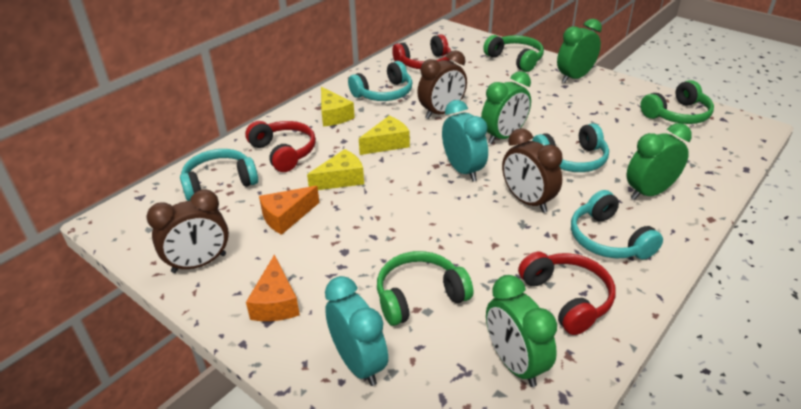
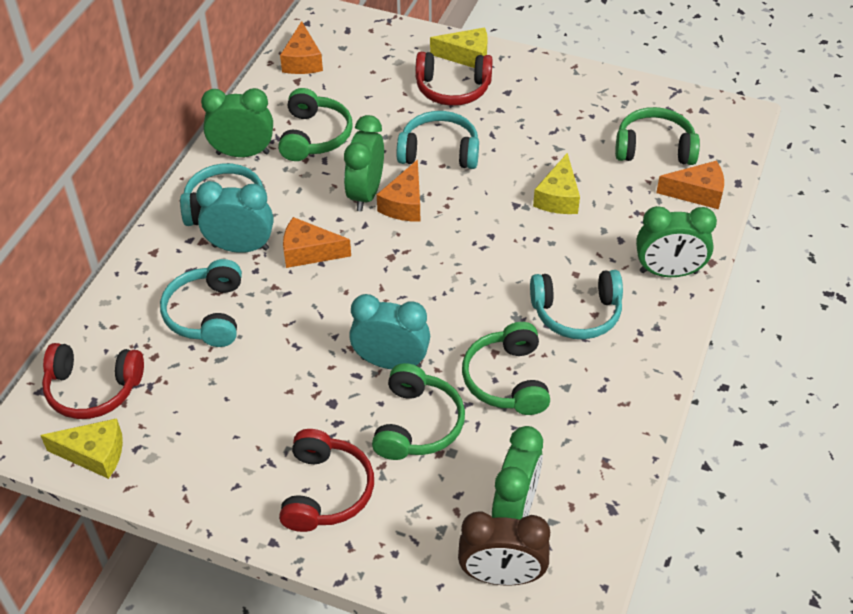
brown clock: [146,190,229,273] [417,50,467,119] [502,128,563,213] = 3 -> [458,511,550,586] = 1
green headphones: [377,251,473,326] [483,35,544,72] [640,80,714,124] = 3 -> [278,88,352,161] [372,363,465,460] [462,322,550,415] [615,107,700,165] = 4
orange cheese: [246,255,300,321] [259,186,319,235] = 2 -> [280,21,323,74] [283,217,351,268] [377,160,420,222] [656,161,724,209] = 4

